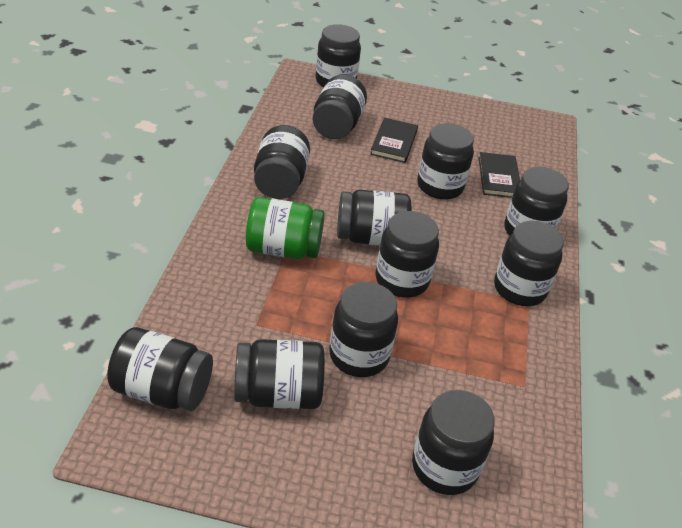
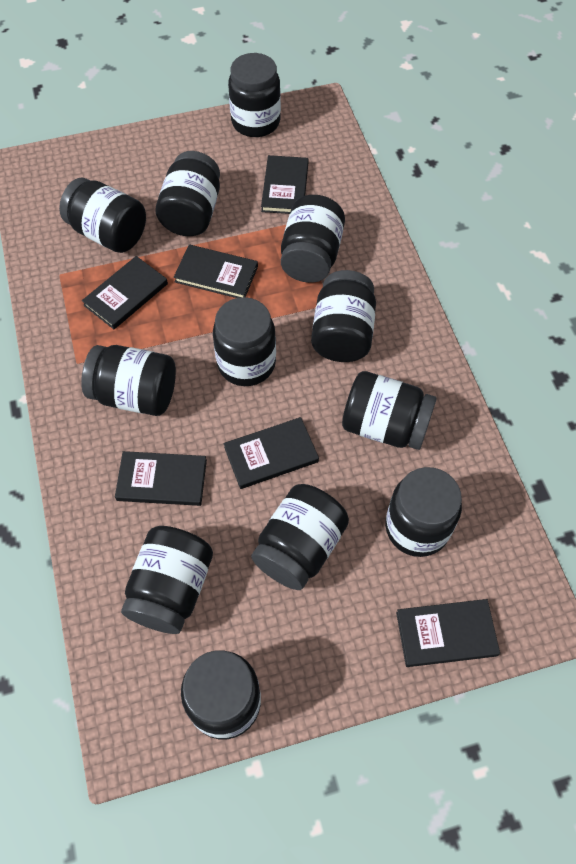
black book: [370,118,418,163] [478,152,520,198] = 2 -> [82,256,168,329] [115,451,207,506] [174,244,258,298] [224,417,319,489] [261,155,309,214] [396,599,500,667] = 6
green jar: [246,197,325,259] = 1 -> none = 0

